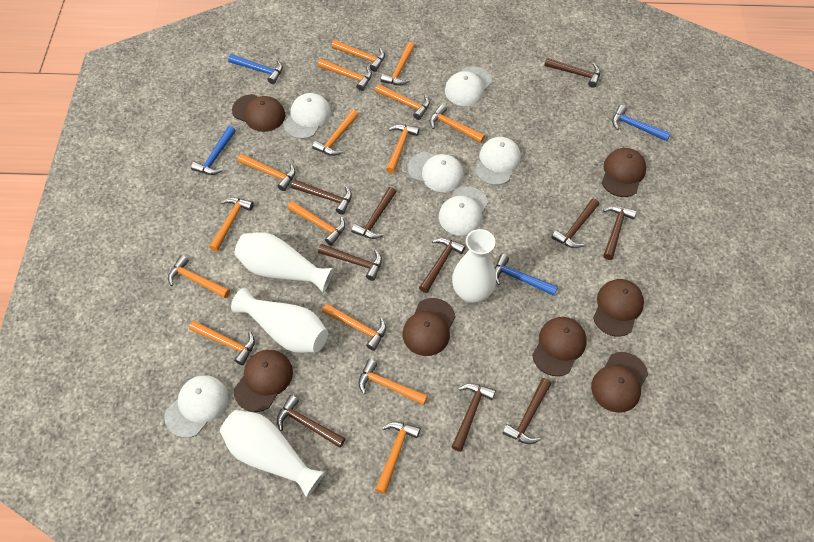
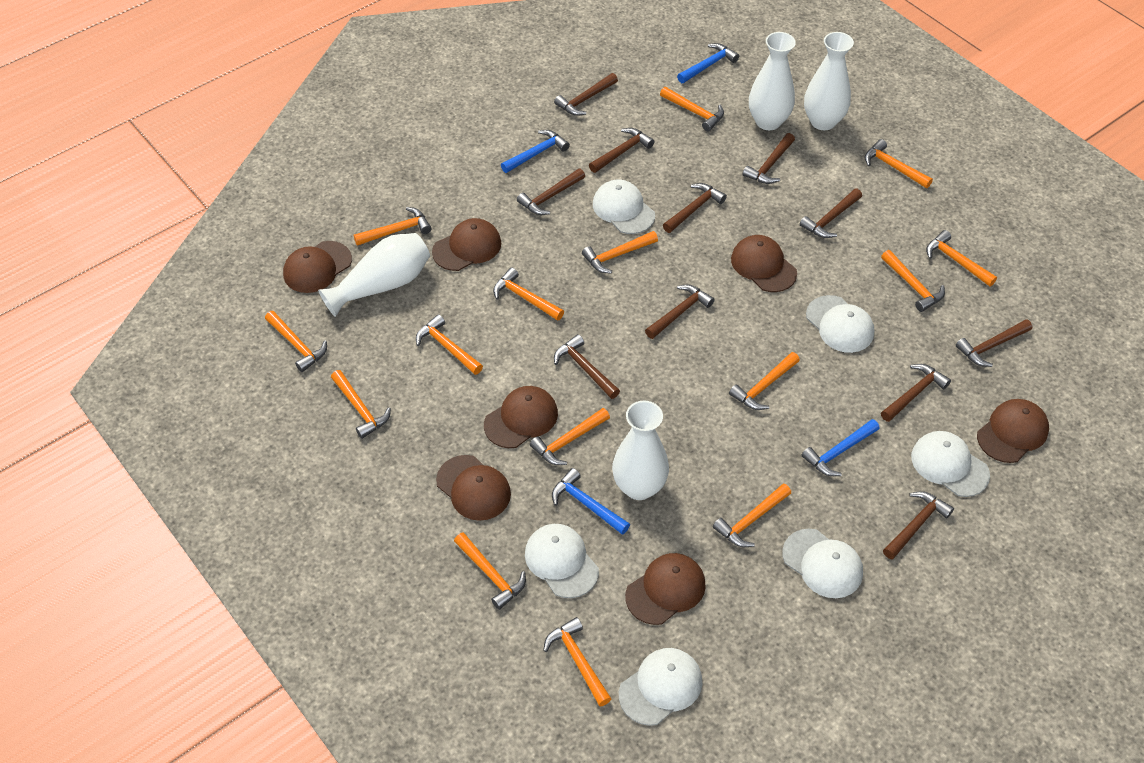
brown hammer: [277,395,346,448] [291,179,352,215] [318,244,382,281] [351,187,396,239] [419,238,466,293] [452,383,496,452] [502,378,552,444] [544,58,600,88] [551,199,599,248] [603,206,637,260] = 10 -> [517,168,585,215] [554,73,618,116] [554,334,620,399] [589,128,654,173] [645,284,715,339] [663,183,727,233] [743,133,795,184] [800,189,862,238] [881,364,951,422] [883,491,954,559] [956,319,1032,367] = 11

